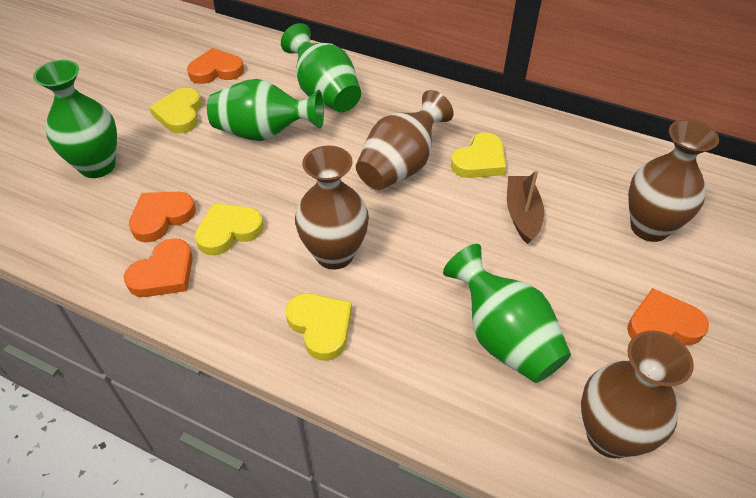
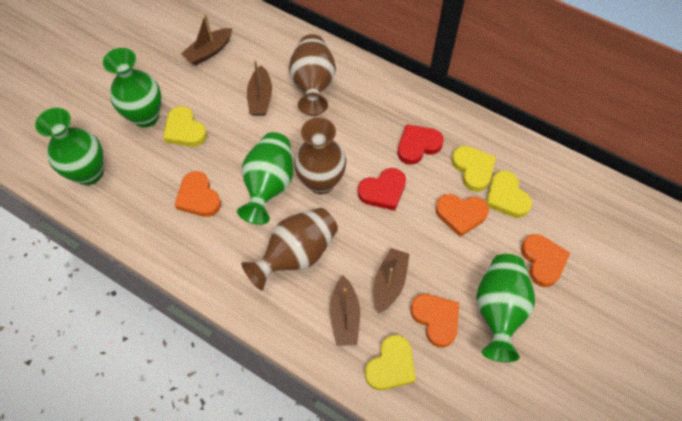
brown boat: [507,170,544,244] = 1 -> [181,14,232,65] [247,60,272,116] [330,276,360,346] [373,248,410,314] = 4
brown vase: [295,145,369,270] [356,90,454,190] [581,331,694,458] [628,119,719,242] = 4 -> [241,208,338,291] [289,34,336,115] [294,117,346,194] = 3
red heart: none = 0 -> [358,168,406,211] [398,124,444,165] = 2

